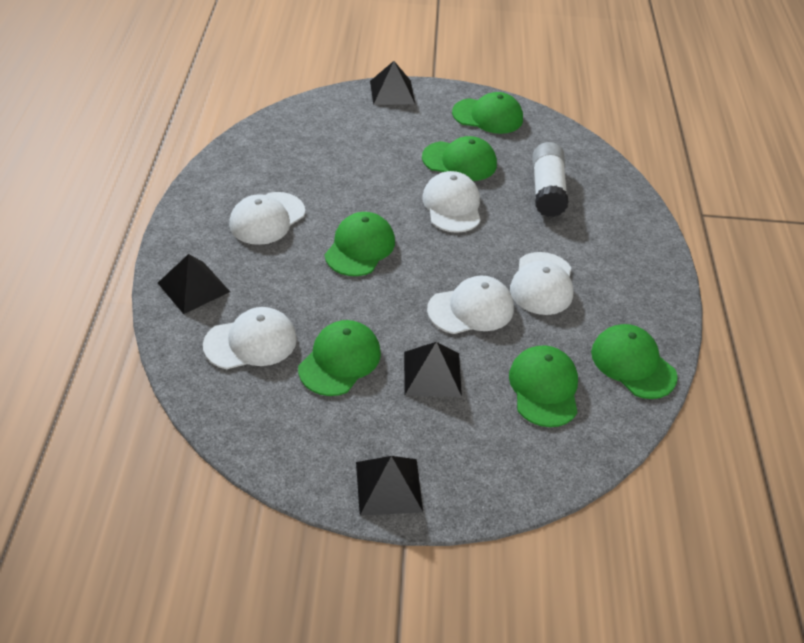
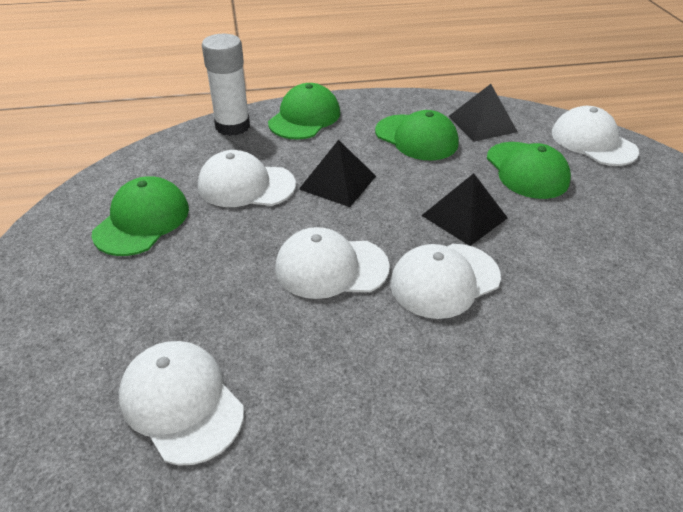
black pyramid: [158,254,230,314] [356,456,423,516] [370,61,415,105] [404,342,462,397] = 4 -> [299,140,376,207] [421,173,508,246] [448,84,518,142] = 3
green cap: [298,320,381,396] [325,212,395,276] [422,136,497,181] [452,92,523,134] [509,345,578,427] [591,324,678,399] = 6 -> [92,176,189,256] [268,83,340,139] [375,110,459,160] [487,142,571,199] = 4

